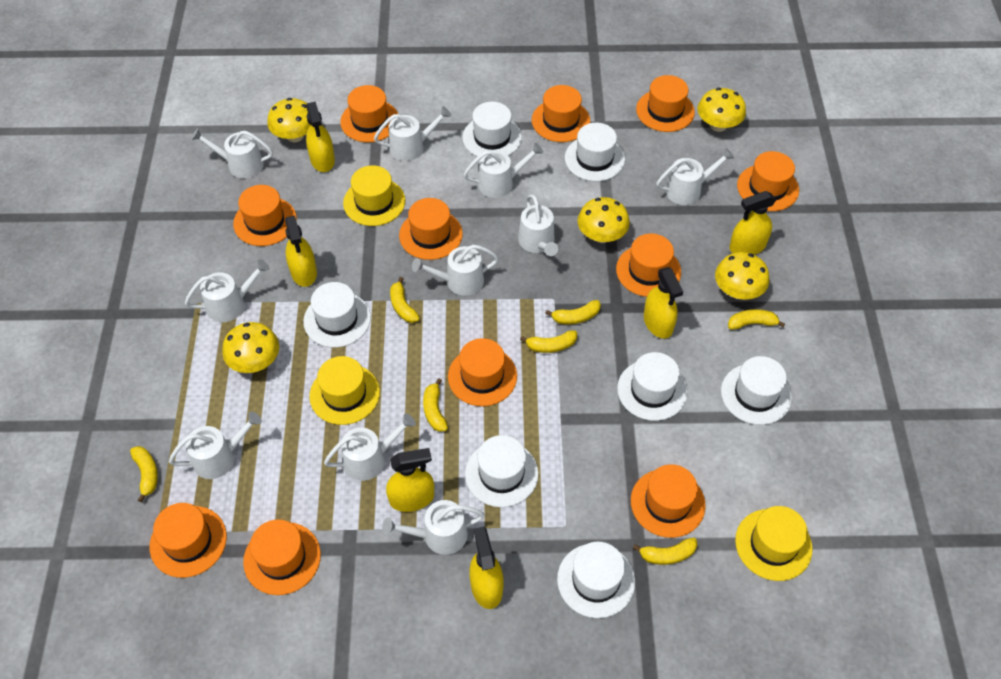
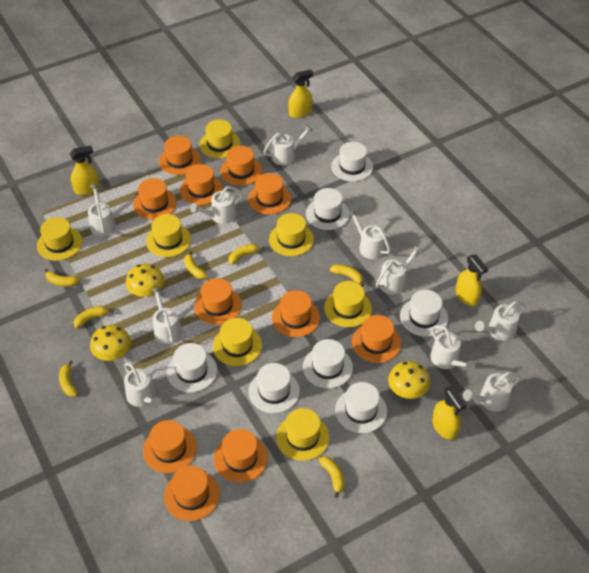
yellow hat: [310,356,380,425] [343,165,405,226] [735,506,812,581] = 3 -> [37,217,83,261] [146,214,191,257] [200,119,241,158] [213,318,262,366] [269,213,314,256] [276,408,329,461] [324,281,372,327] = 7
yellow mushroom: [222,322,279,373] [267,98,310,142] [577,197,630,243] [698,88,746,132] [715,252,769,300] = 5 -> [90,325,131,361] [126,264,165,297] [388,361,430,399] = 3
yellow spray bottle: [285,215,317,287] [306,102,335,172] [386,448,434,512] [469,526,504,609] [644,267,683,339] [729,191,776,255] = 6 -> [70,146,100,195] [288,69,313,118] [432,386,467,440] [456,255,488,306] = 4

